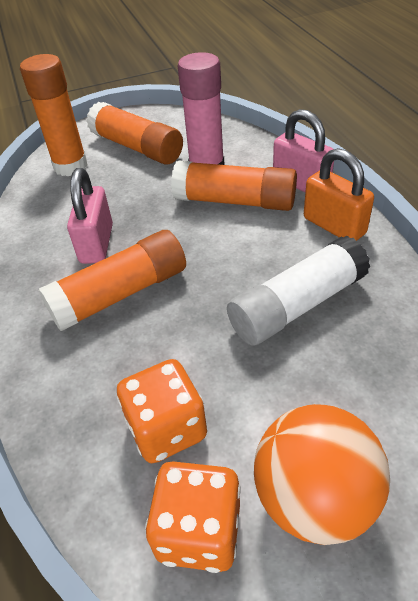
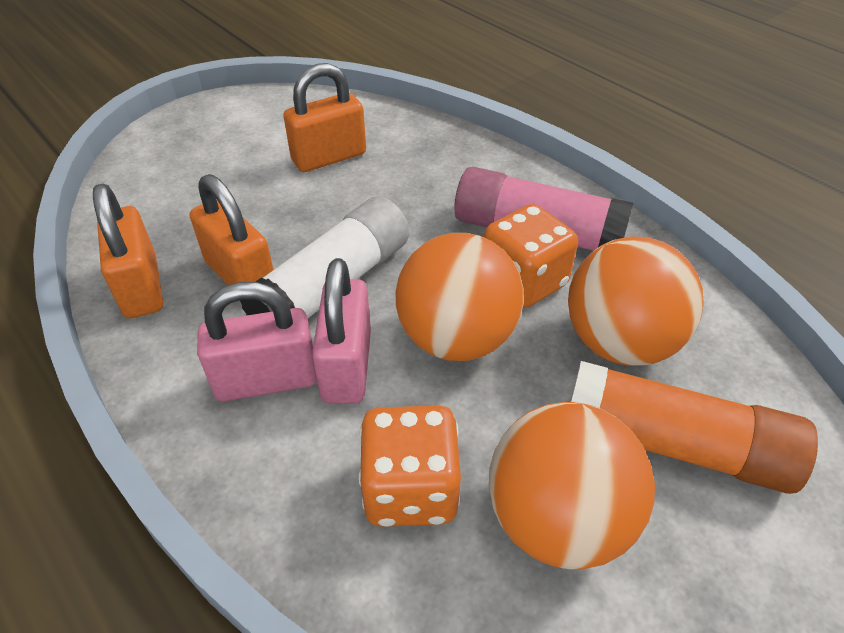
orange ball: [254,404,390,545] = 1 -> [396,233,524,361] [489,402,655,570] [568,236,704,366] = 3
orange glue stick: [20,54,88,176] [39,230,186,331] [86,102,183,164] [171,160,297,211] = 4 -> [570,361,818,494] = 1
orange padlock: [304,148,374,241] = 1 -> [93,184,163,318] [190,174,273,285] [283,63,366,172] = 3

